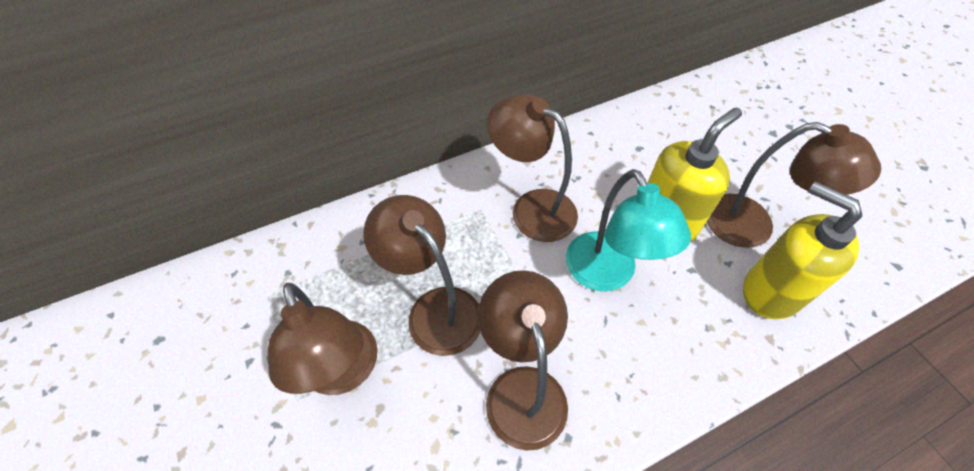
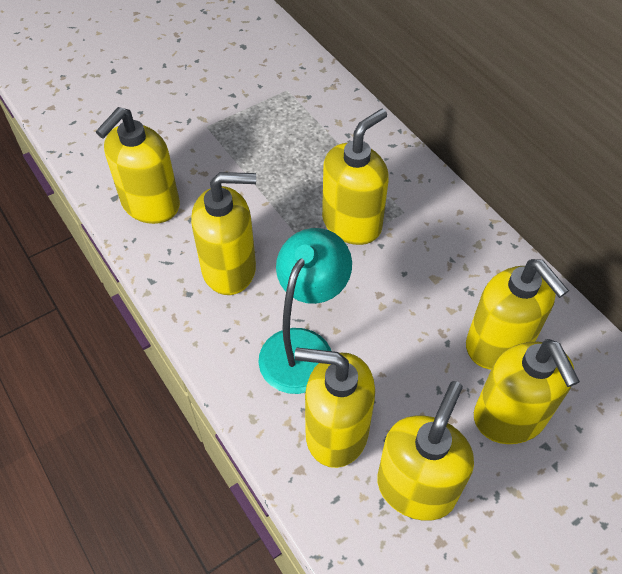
brown lamp: [268,283,378,395] [363,195,481,356] [478,270,568,451] [487,94,578,242] [707,122,881,248] = 5 -> none = 0
yellow soap dispenser: [647,108,742,242] [743,181,862,319] = 2 -> [96,107,180,224] [191,172,256,295] [294,348,375,468] [322,108,389,245] [377,381,474,521] [466,259,569,370] [474,339,580,444] = 7

